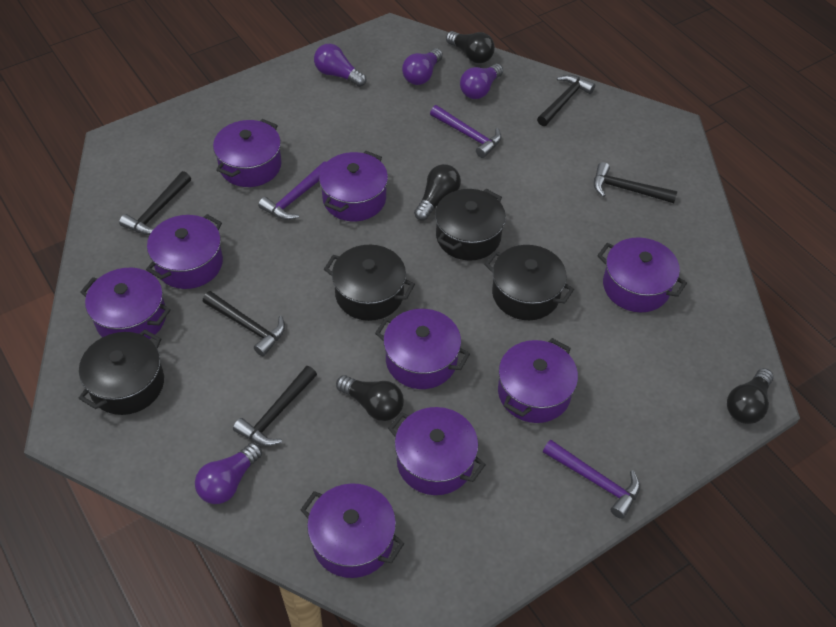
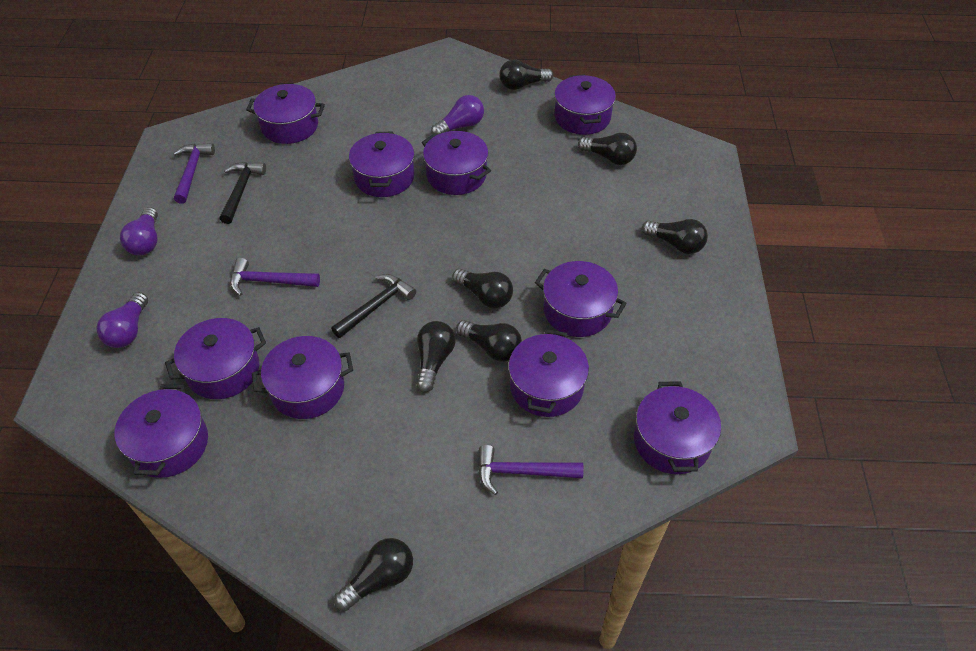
black hammer: [119,171,191,235] [203,291,285,356] [233,366,317,446] [537,75,595,126] [594,162,677,203] = 5 -> [220,162,266,224] [331,274,416,338] = 2
black light bulb: [336,375,404,421] [414,164,461,220] [446,31,495,63] [727,368,774,424] = 4 -> [334,538,413,611] [416,321,456,392] [452,269,513,308] [456,320,522,362] [499,59,553,90] [578,133,637,165] [642,219,708,254] = 7
black pot: [78,329,164,415] [324,245,415,321] [435,189,506,260] [485,245,574,320] = 4 -> none = 0
purple light bulb: [195,443,262,504] [314,44,366,87] [402,48,443,85] [460,63,503,99] = 4 -> [96,292,148,348] [120,207,158,255] [431,95,484,135] = 3
purple pot: [80,268,171,339] [146,214,223,289] [213,119,282,187] [301,483,405,578] [319,151,388,221] [375,309,470,389] [388,407,486,495] [498,338,578,423] [597,237,687,312] = 9 -> [115,384,208,478] [165,318,266,399] [246,84,325,144] [252,336,353,419] [349,132,414,197] [422,131,491,195] [508,329,589,417] [535,261,627,337] [554,74,616,135] [634,381,721,474] = 10

